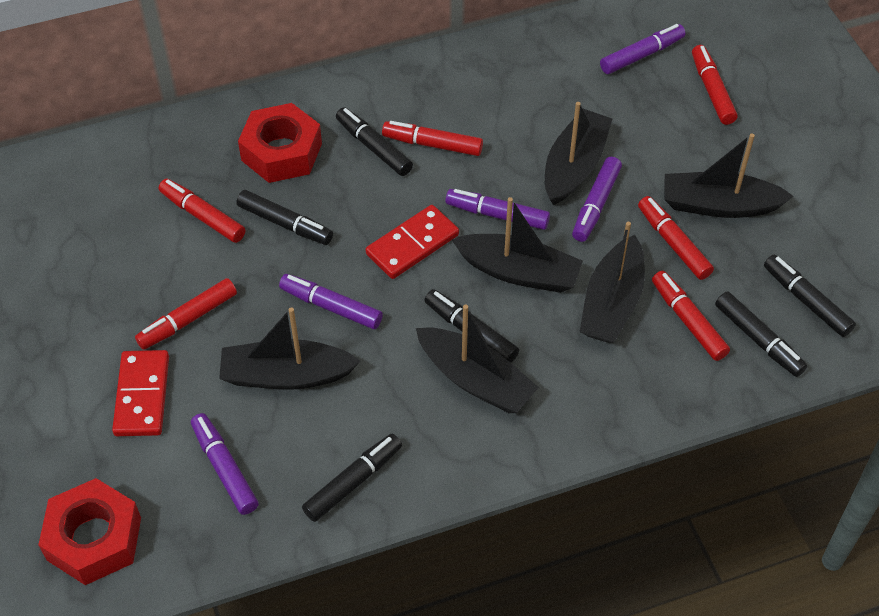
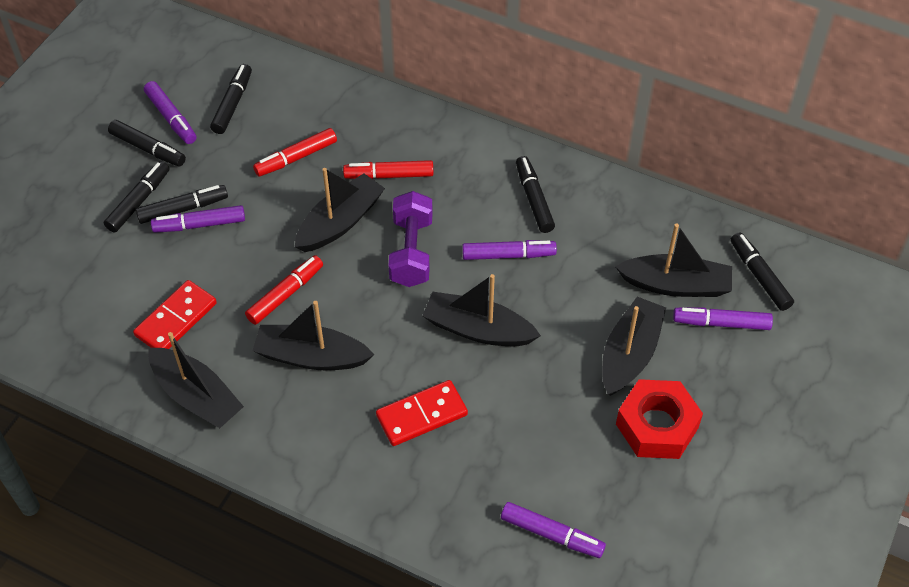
purple dumbbell: none = 0 -> [388,191,433,287] = 1
red marker: [135,278,237,350] [159,179,245,243] [382,121,483,156] [638,196,714,280] [652,271,730,361] [692,45,738,125] = 6 -> [245,255,323,325] [253,128,337,177] [343,160,433,179] = 3
red nut: [38,478,141,585] [238,103,322,183] = 2 -> [616,379,703,459] = 1

